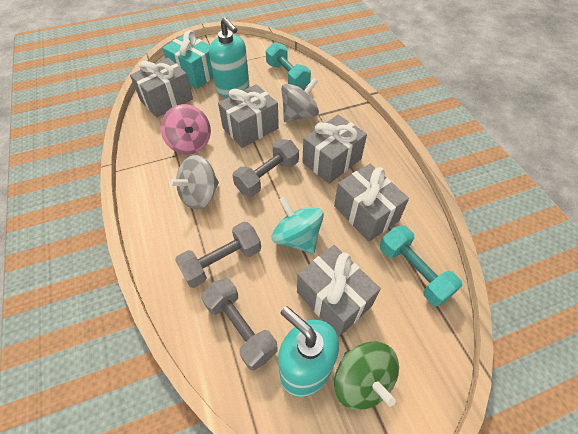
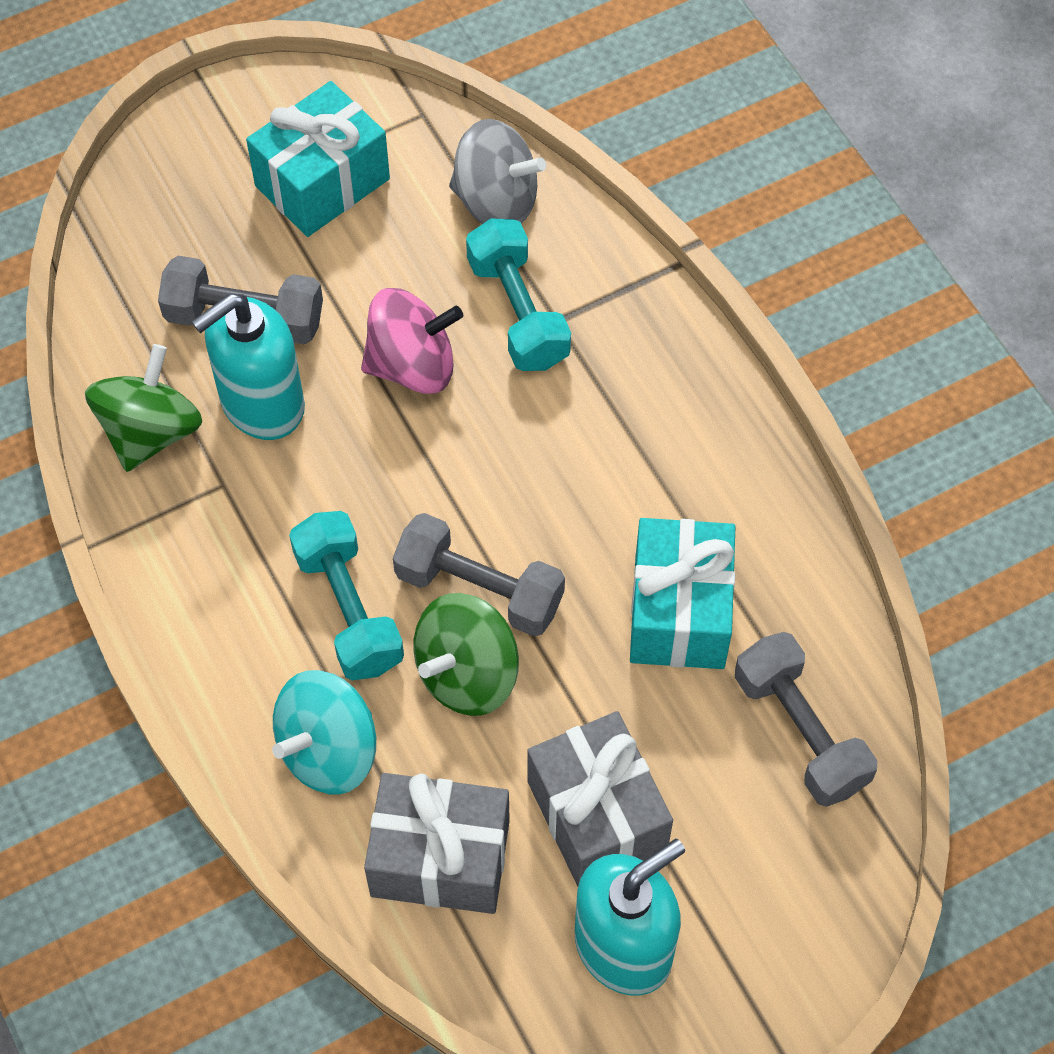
green spinning top: [334,342,399,410] = 1 -> [85,344,202,472] [413,593,519,716] = 2
grey gift: [130,58,193,117] [218,84,279,148] [297,245,381,337] [302,115,367,184] [334,164,409,241] = 5 -> [364,773,510,914] [527,711,673,887] = 2
grey spinning top: [169,155,219,210] [281,78,319,122] = 2 -> [449,119,546,224] = 1
turquoise gift: [162,30,214,89] = 1 -> [246,81,390,237] [630,518,736,669] = 2

